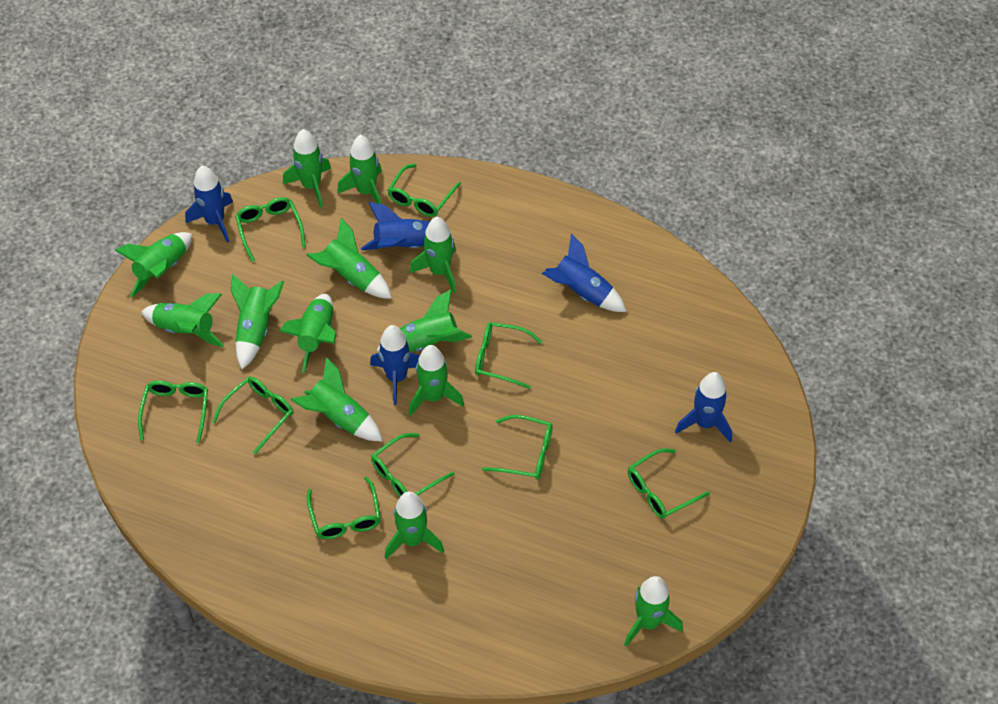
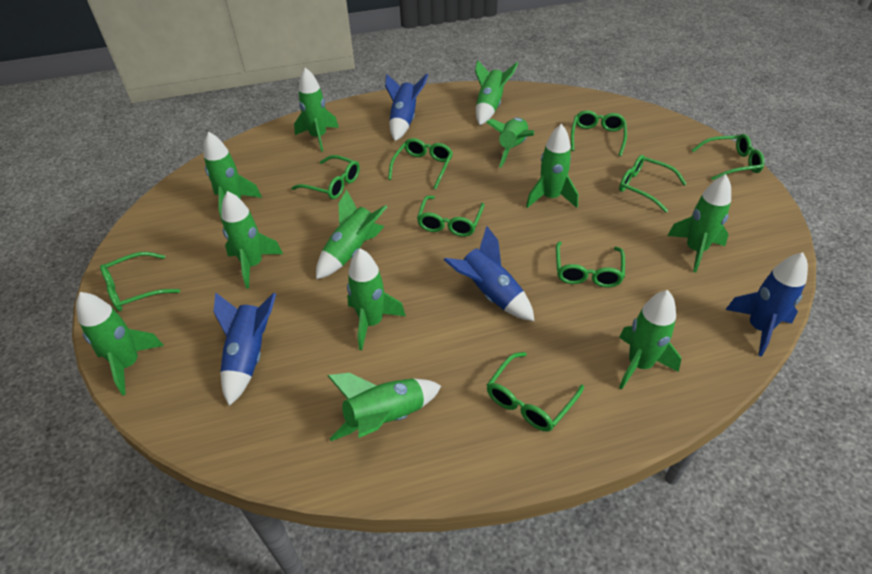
blue rocket: [185,166,233,242] [361,202,453,250] [370,325,420,405] [542,234,627,312] [675,372,732,443] = 5 -> [213,292,276,406] [385,74,428,141] [444,226,535,321] [725,252,808,357] = 4
green rocket: [115,232,192,297] [141,294,225,347] [231,274,284,369] [279,294,336,373] [283,129,331,207] [291,357,382,441] [306,218,392,299] [337,135,382,204] [376,289,472,352] [385,491,444,559] [409,345,464,416] [410,217,456,293] [624,576,683,647] = 13 -> [76,292,164,395] [204,132,262,223] [221,191,283,289] [294,67,339,152] [316,190,387,279] [327,373,441,441] [347,249,406,350] [475,60,518,125] [486,118,534,168] [526,124,578,208] [619,290,681,390] [667,174,731,272] = 12

